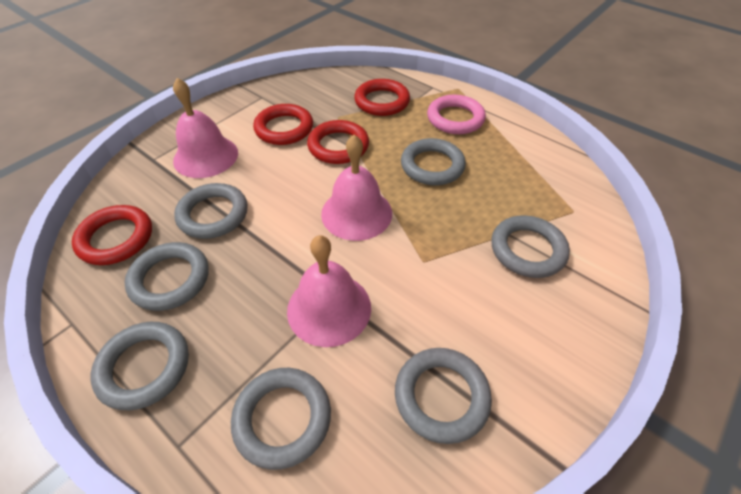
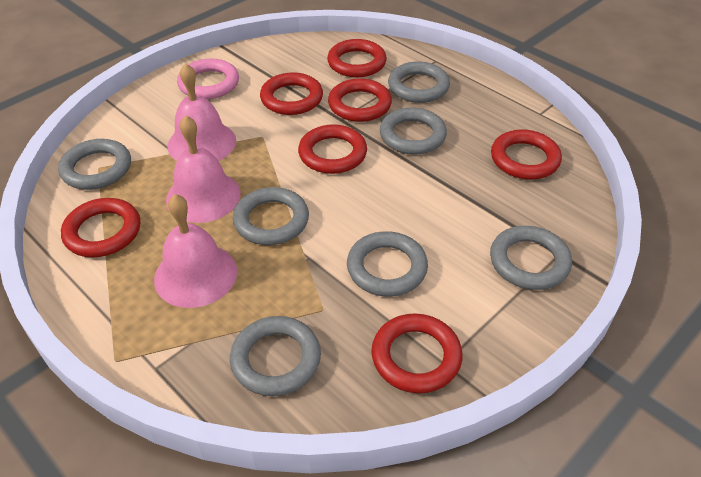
red ring: [72,205,152,265] [253,104,313,145] [307,120,369,164] [354,79,410,116] = 4 -> [61,198,140,257] [260,72,323,115] [298,124,367,174] [327,39,387,77] [328,78,392,122] [371,313,462,393] [491,130,562,179] = 7

